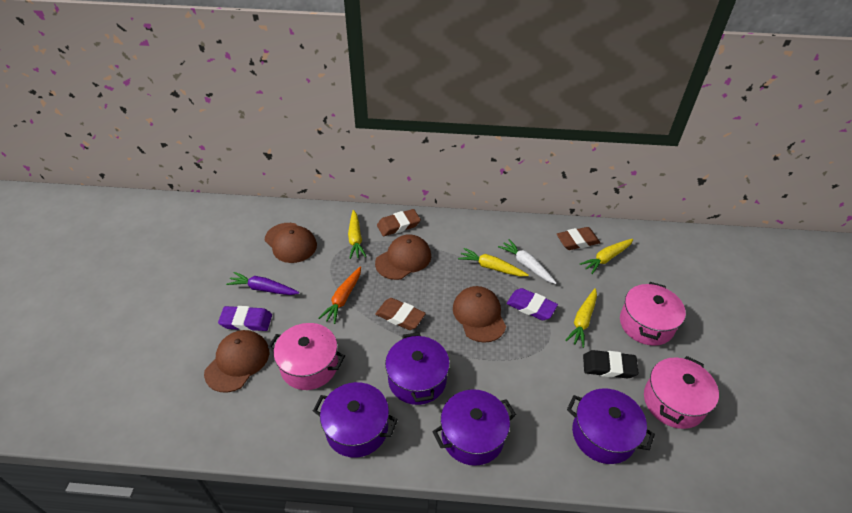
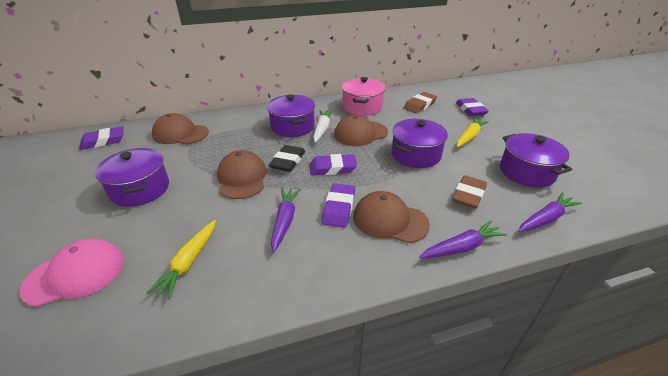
brown eraser: [375,298,426,330] [377,209,421,236] [557,227,600,250] = 3 -> [404,92,437,113] [452,175,487,209] = 2
orange carrot: [318,267,361,324] = 1 -> none = 0
pink cap: none = 0 -> [20,238,124,307] = 1
pink pot: [268,323,345,390] [620,282,686,346] [644,356,719,429] = 3 -> [342,77,386,116] = 1
purple carrot: [226,272,299,295] = 1 -> [271,188,301,252] [419,220,507,259] [518,192,582,232] = 3
purple eraser: [218,306,272,331] [507,288,558,320] = 2 -> [79,126,124,150] [310,154,357,175] [322,183,355,228] [456,98,489,116] = 4
yellow carrot: [348,210,366,259] [458,248,529,276] [565,288,597,348] [580,239,633,274] = 4 -> [146,220,216,299] [457,117,489,147] = 2

